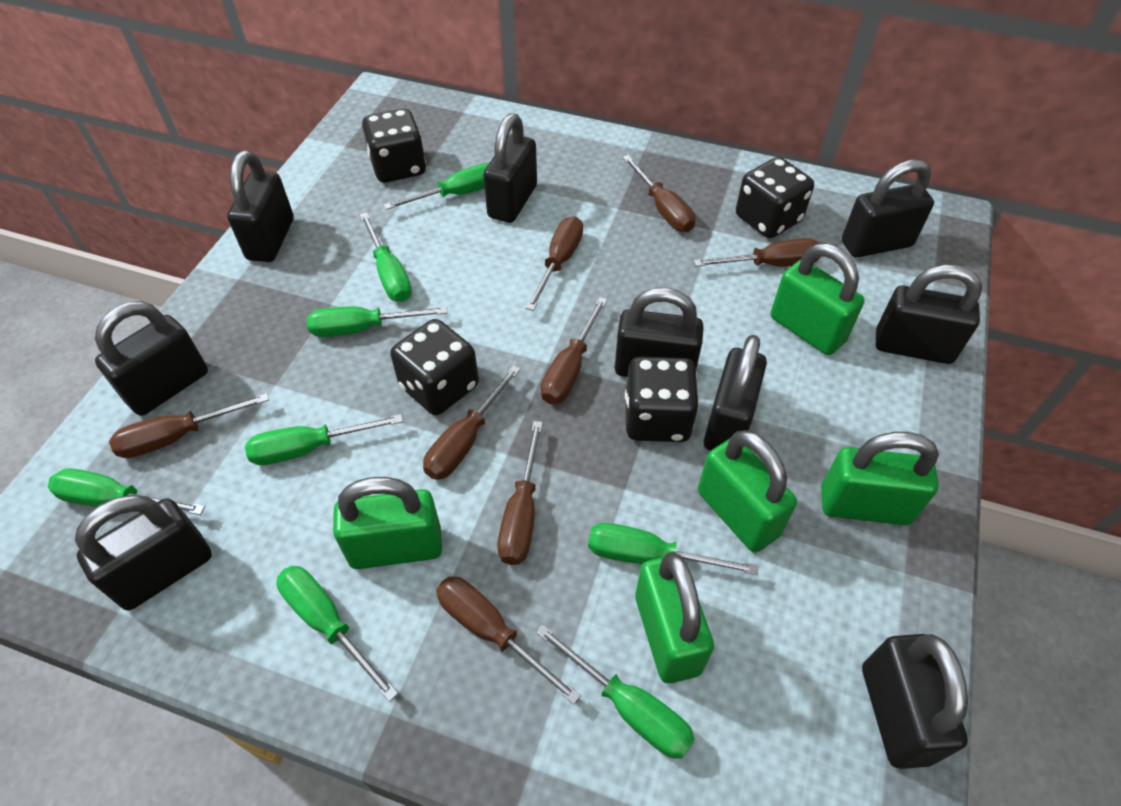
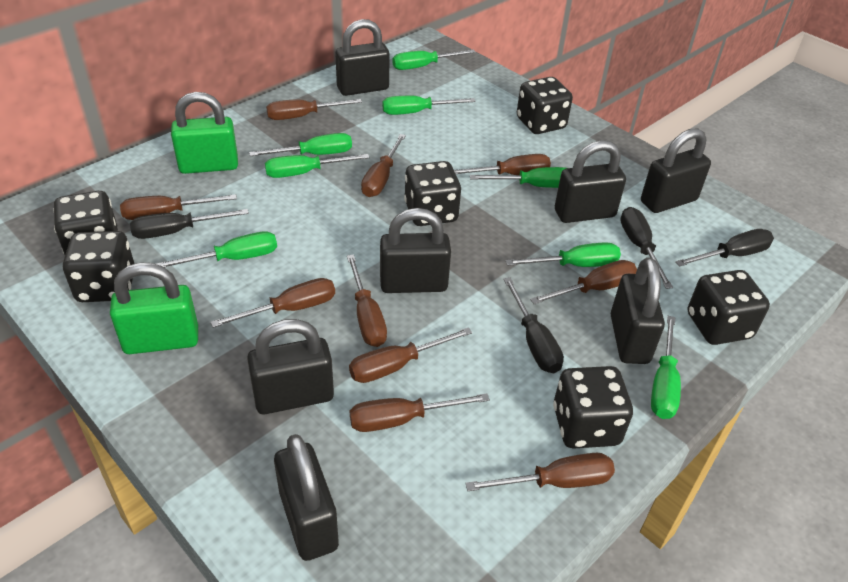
black dice: [362,109,426,183] [390,319,479,415] [625,357,699,442] [736,157,814,238] = 4 -> [53,191,118,255] [63,231,134,302] [404,161,461,226] [517,77,573,134] [553,366,633,449] [688,270,770,345] = 6
black padlock: [75,495,212,611] [95,301,208,416] [227,150,294,262] [483,113,537,223] [615,288,704,377] [704,335,767,451] [842,160,934,258] [862,634,968,769] [876,265,982,364] = 9 -> [247,319,334,414] [274,434,339,561] [335,19,390,96] [380,208,451,293] [555,140,626,223] [611,257,665,364] [641,128,711,213] = 7
black screwdriver: none = 0 -> [130,209,249,239] [503,277,564,373] [620,207,673,289] [676,229,774,267] = 4
brown screwdriver: [109,393,269,458] [423,365,521,480] [436,576,581,705] [497,421,543,565] [526,216,583,311] [541,297,607,404] [622,155,696,232] [694,238,821,267] = 8 -> [120,194,237,220] [211,278,335,328] [266,99,362,120] [347,254,387,347] [349,327,472,383] [350,393,490,432] [361,134,406,197] [454,154,551,175] [465,453,615,491] [530,260,637,304] = 10
green padlock: [333,477,442,569] [635,552,714,683] [698,430,797,552] [771,243,865,355] [821,432,939,525] = 5 -> [110,262,198,354] [171,92,238,174] = 2

